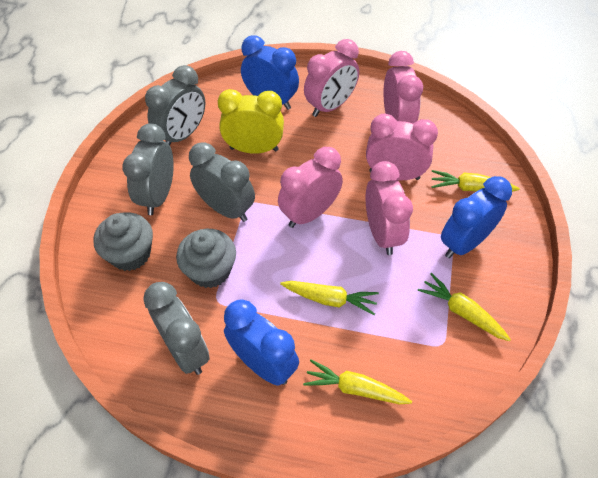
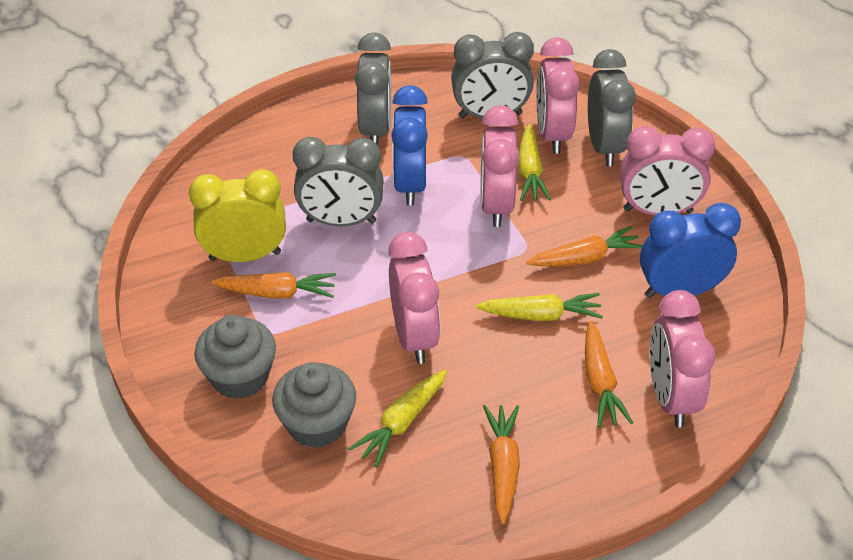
blue clock: [224,299,299,385] [241,35,299,110] [441,176,512,258] = 3 -> [391,85,428,206] [640,203,741,298] = 2
orange carrot: none = 0 -> [211,272,336,298] [483,405,520,524] [526,226,643,266] [585,321,633,427] = 4
yellow carrot: [280,281,379,315] [303,359,412,404] [418,273,511,341] [431,170,520,192] = 4 -> [348,370,447,467] [475,293,603,321] [518,124,551,201] = 3

